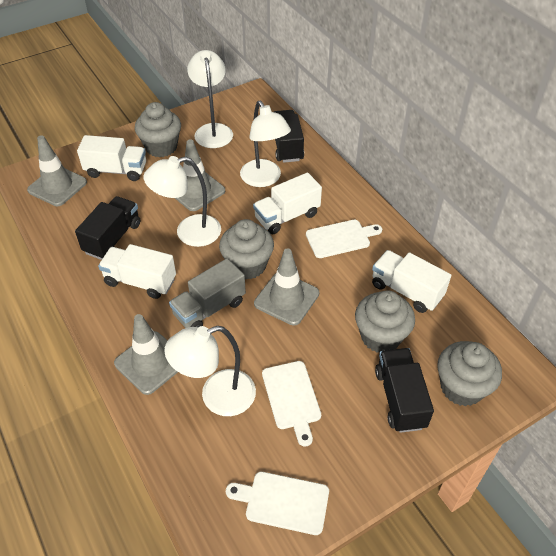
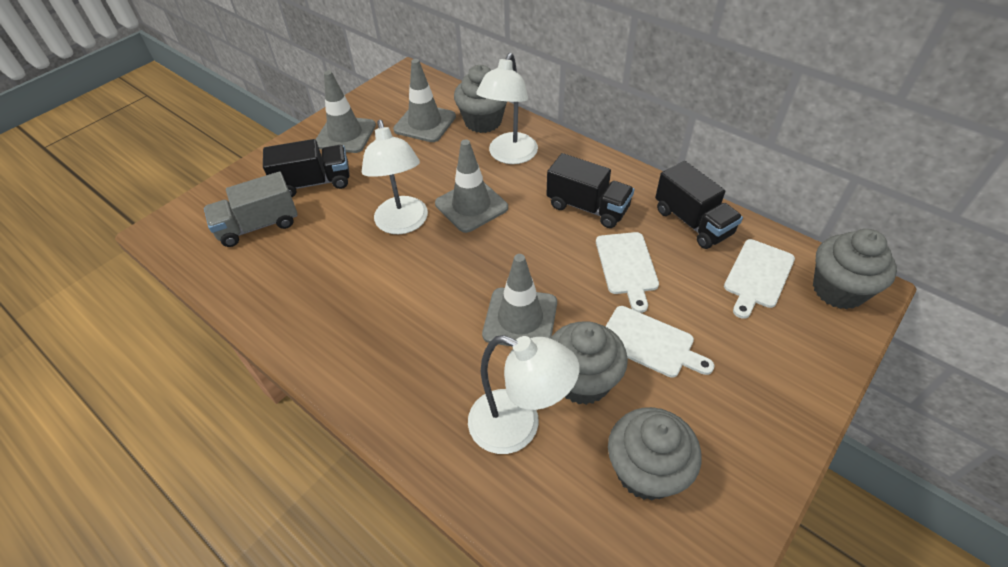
white lamp: [143,156,221,247] [164,326,256,416] [187,50,233,148] [240,101,291,187] = 4 -> [362,120,428,234] [468,335,579,454] [476,53,538,164] = 3
white truck: [77,135,146,181] [98,244,176,299] [253,172,322,234] [372,250,451,313] = 4 -> none = 0

